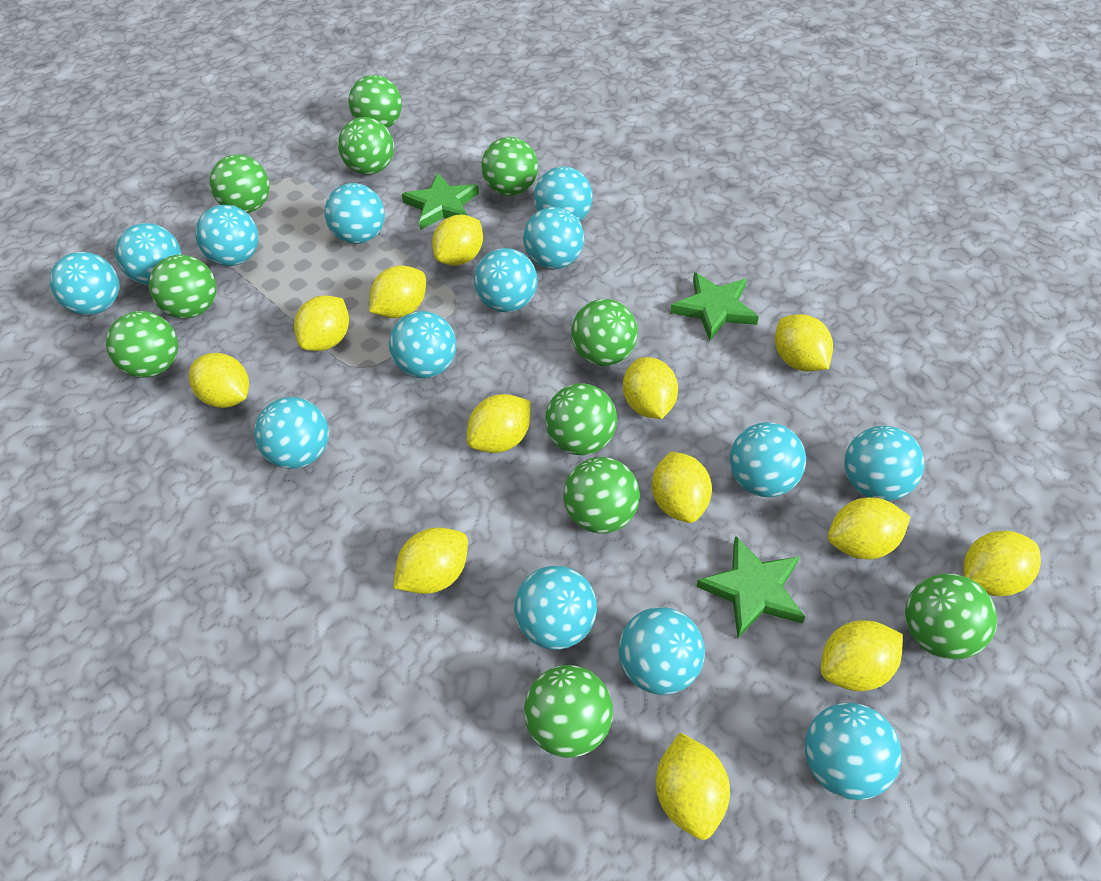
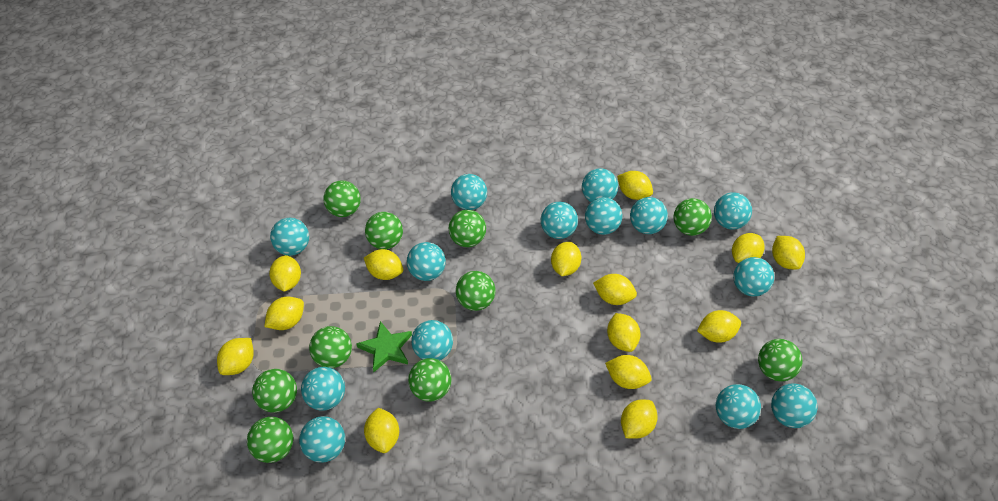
green ball: [106,311,178,378] [149,255,216,318] [210,154,270,213] [338,117,394,175] [348,75,402,128] [481,137,538,196] [524,665,613,758] [545,383,617,455] [564,457,640,534] [571,299,638,366] [905,573,997,660] = 11 -> [247,417,293,463] [252,369,297,413] [309,326,352,368] [323,180,361,217] [365,212,403,249] [408,358,452,402] [449,210,486,247] [456,271,496,311] [674,198,712,236] [758,339,803,381] = 10
green star: [402,173,479,230] [670,272,759,341] [696,536,805,638] = 3 -> [356,321,412,372] = 1
yellow lemon: [189,353,249,408] [294,295,349,351] [369,265,426,318] [394,527,468,594] [432,215,483,266] [467,394,531,453] [623,357,678,419] [652,451,712,523] [656,733,730,840] [775,314,833,371] [821,620,903,691] [828,497,910,559] [963,531,1041,596] = 13 -> [217,338,254,375] [264,297,304,330] [269,255,301,292] [364,249,403,280] [364,408,399,453] [551,242,581,276] [593,274,637,305] [605,355,652,389] [607,313,640,352] [617,171,653,200] [621,399,658,438] [697,310,741,343] [732,233,765,263] [772,236,805,270] = 14

